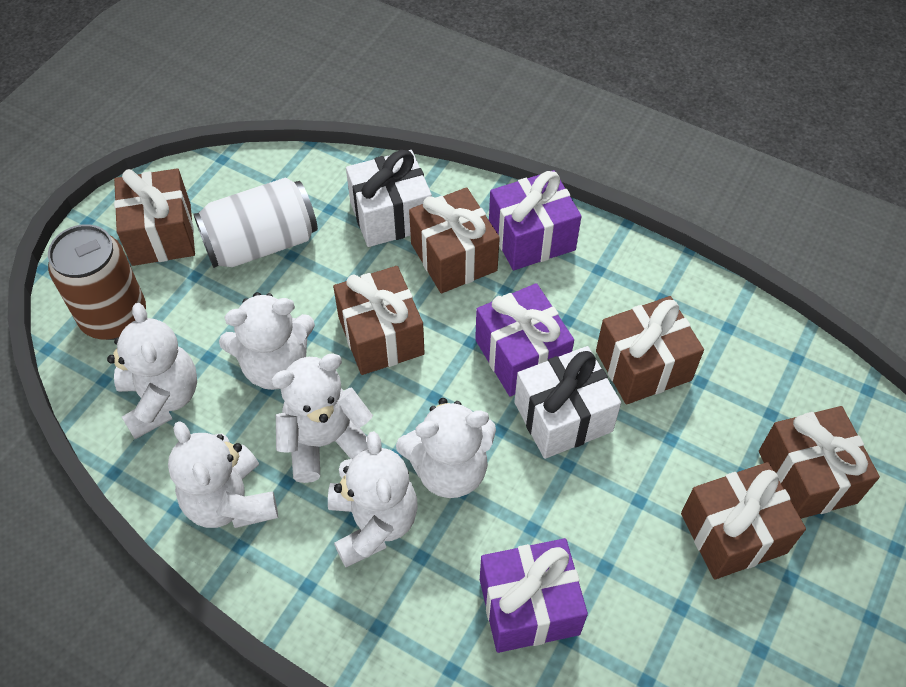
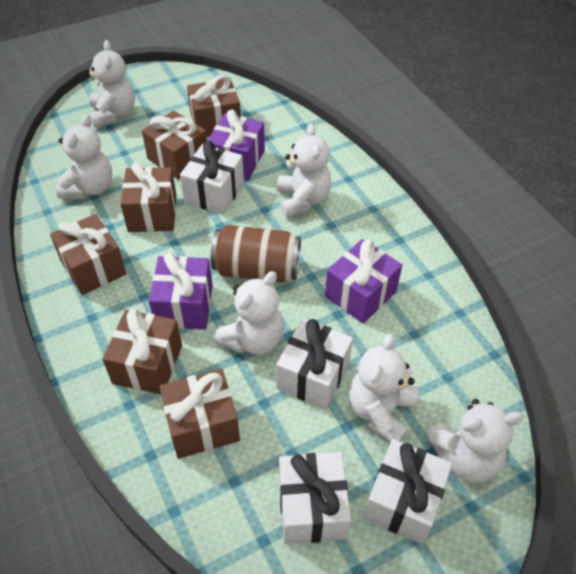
white can: [194,177,318,268] = 1 -> none = 0
white gift: [346,150,432,247] [514,346,621,459] = 2 -> [180,141,244,215] [276,318,353,410] [279,452,351,544] [364,439,452,544] = 4

